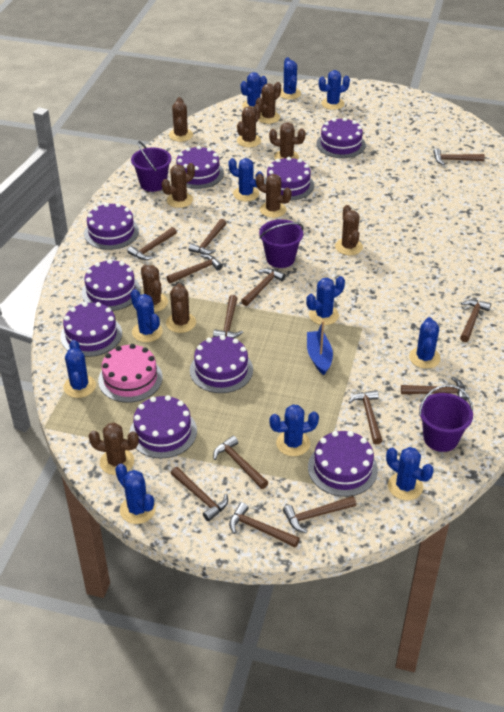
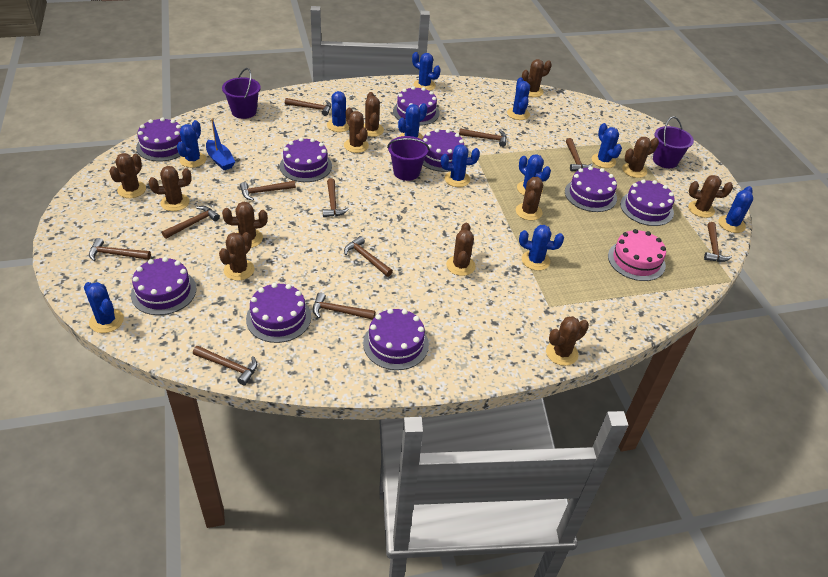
brown cactus: [89,423,139,475] [141,265,168,312] [162,163,195,208] [166,283,196,333] [169,97,193,142] [237,104,261,148] [256,82,281,124] [256,174,292,218] [269,122,306,160] [335,205,363,255] = 10 -> [109,153,146,198] [149,166,192,211] [219,232,255,281] [222,202,268,248] [344,108,369,153] [364,92,384,137] [446,223,476,276] [516,177,543,220] [522,59,552,97] [546,316,589,366] [622,137,659,178] [688,175,733,218] = 12
brown hammer: [128,227,177,260] [166,254,223,284] [171,467,228,521] [188,219,226,254] [213,295,243,338] [213,436,269,489] [229,502,300,548] [241,268,286,306] [283,496,356,533] [349,390,383,444] [401,377,468,401] [433,148,485,165] [460,300,491,342] = 13 -> [89,238,151,261] [162,206,220,239] [193,346,257,385] [240,181,296,200] [285,98,331,116] [313,292,375,320] [323,178,349,217] [344,236,393,277] [459,128,507,147] [566,138,593,171] [704,222,732,262] = 11

